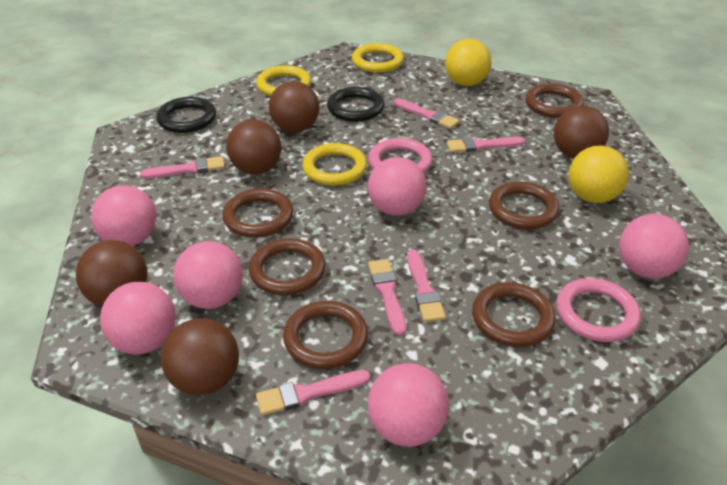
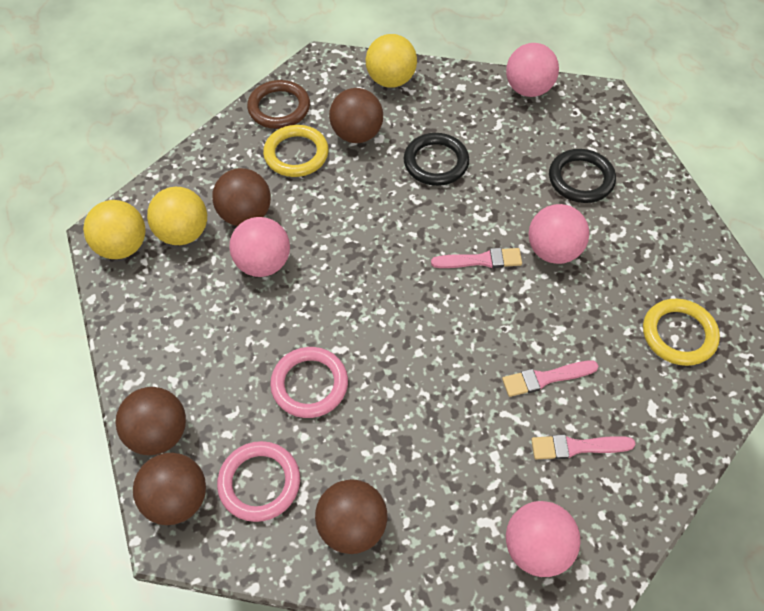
brown ring: [223,188,294,238] [249,238,326,295] [283,301,368,369] [472,282,556,347] [489,181,560,230] [525,83,584,118] = 6 -> [247,80,310,129] = 1
pink ball: [91,185,156,246] [100,282,176,354] [173,241,243,309] [368,157,426,216] [368,363,449,447] [619,214,689,279] = 6 -> [229,217,290,277] [506,43,559,97] [506,501,581,577] [528,204,589,264] = 4
pink brush: [140,156,225,178] [256,370,370,416] [368,259,406,336] [394,98,460,129] [407,249,446,322] [447,137,525,153] = 6 -> [431,248,522,268] [502,360,598,397] [531,434,636,459] = 3
yellow ball: [445,39,491,86] [568,146,629,203] = 2 -> [83,200,146,259] [147,187,207,245] [365,34,417,88] = 3
yellow ring: [256,65,311,96] [302,143,367,186] [352,43,404,73] = 3 -> [263,125,329,177] [643,299,720,366] = 2

